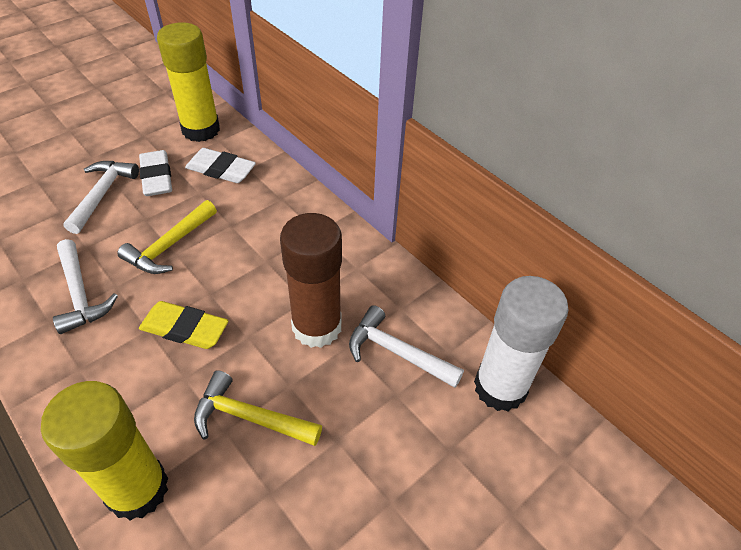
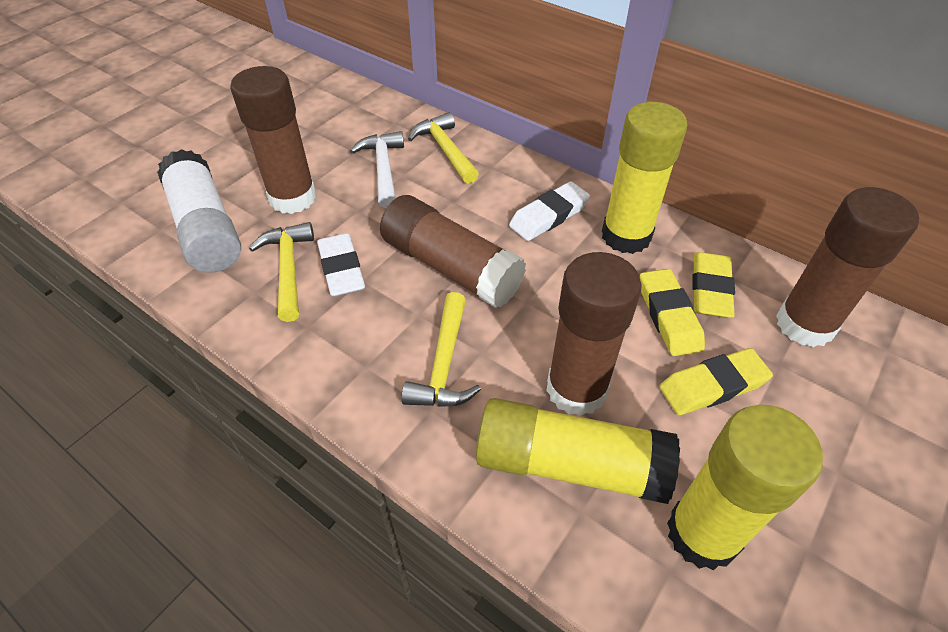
brown glue stick: [280,213,342,348] = 1 -> [230,66,317,214] [380,195,526,308] [546,252,642,416] [776,187,919,348] = 4
white hammer: [53,239,118,334] [63,161,139,234] [349,305,464,388] = 3 -> [350,131,404,208] = 1
yellow eraser: [139,301,228,349] = 1 -> [640,269,705,356] [659,348,773,415] [692,252,735,318] = 3
yellow glue stick: [41,381,169,520] [157,22,220,142] = 2 -> [476,398,680,504] [602,102,687,254] [667,405,823,571] = 3
yellow hammer: [117,200,217,274] [194,370,322,446] = 2 -> [249,222,314,322] [402,292,481,407] [408,112,479,184] = 3

